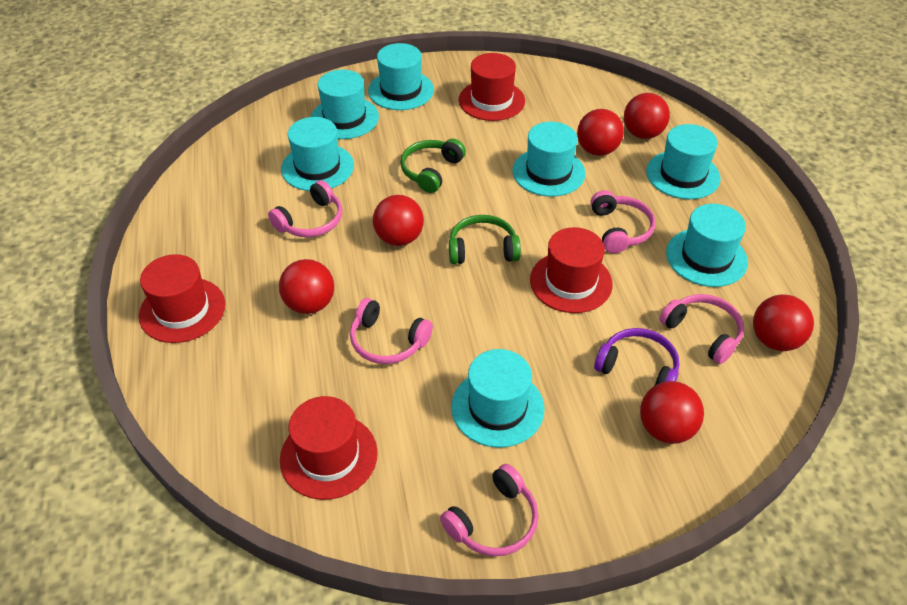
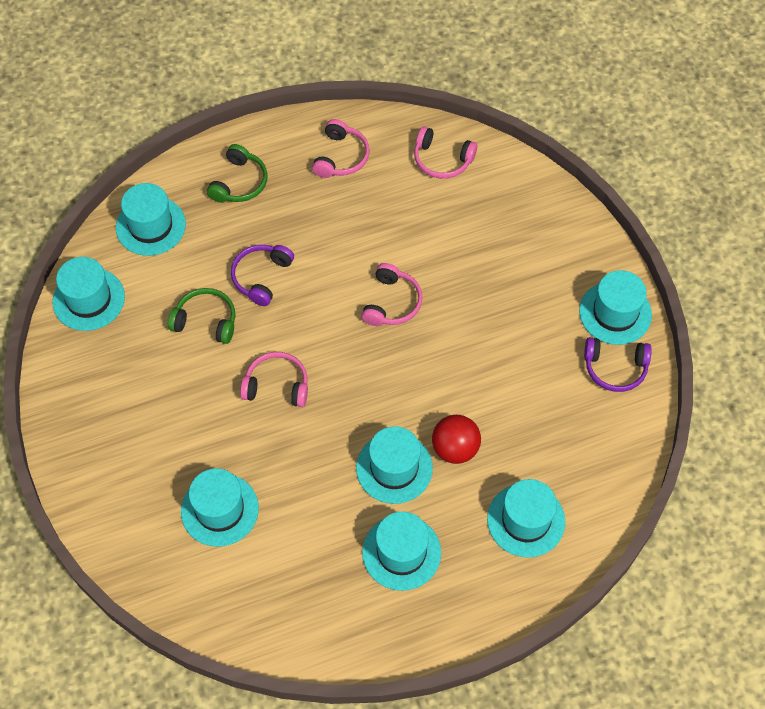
pink headphones: [268,180,342,237] [350,298,433,364] [440,464,538,556] [590,190,655,253] [659,294,744,364] = 5 -> [240,352,308,407] [312,119,370,178] [361,263,423,326] [414,126,477,179] = 4
purple headphones: [594,328,680,385] = 1 -> [231,245,294,306] [584,337,652,392] = 2
red ball: [279,259,334,314] [373,195,424,246] [577,109,624,156] [624,93,670,139] [640,381,704,444] [753,294,814,351] = 6 -> [432,415,481,464] = 1
red hat: [139,254,225,343] [280,396,378,500] [459,53,525,121] [530,227,613,313] = 4 -> none = 0

